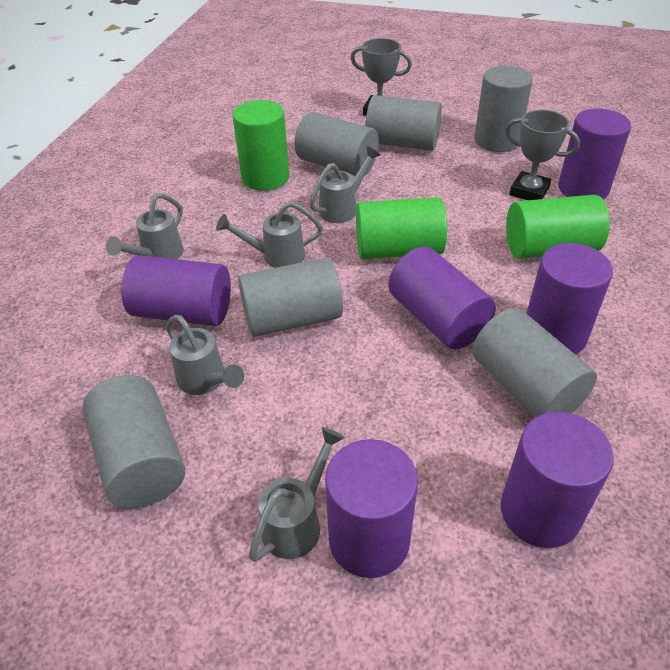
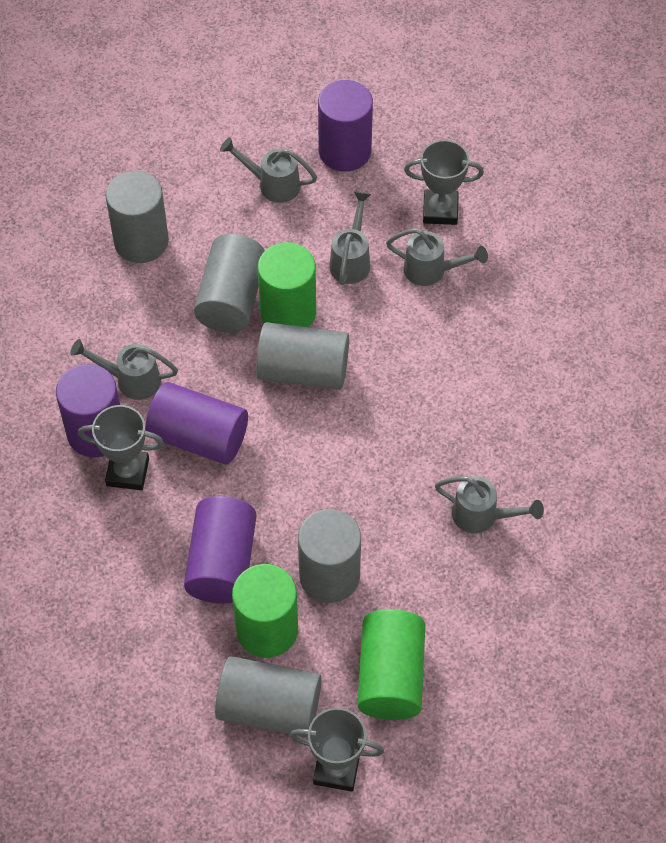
grey cylinder: [82,375,185,508] [238,258,343,337] [294,112,379,176] [365,95,442,151] [472,308,597,417] [474,66,533,152] = 6 -> [105,171,169,263] [194,234,265,333] [215,656,322,738] [256,322,349,390] [298,509,361,603] = 5
grey trophy: [350,38,412,116] [505,110,580,200] = 2 -> [78,405,164,490] [290,708,384,792] [404,140,484,225] = 3
purple cylinder: [121,255,231,326] [325,439,418,578] [388,247,496,349] [501,412,614,548] [526,243,613,355] [558,109,631,199] = 6 -> [56,364,120,457] [146,382,248,465] [184,496,256,603] [318,80,373,172] = 4

